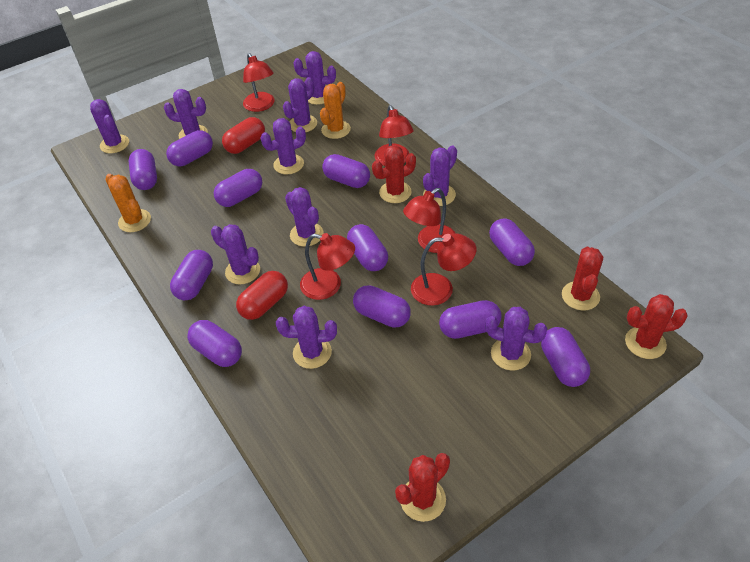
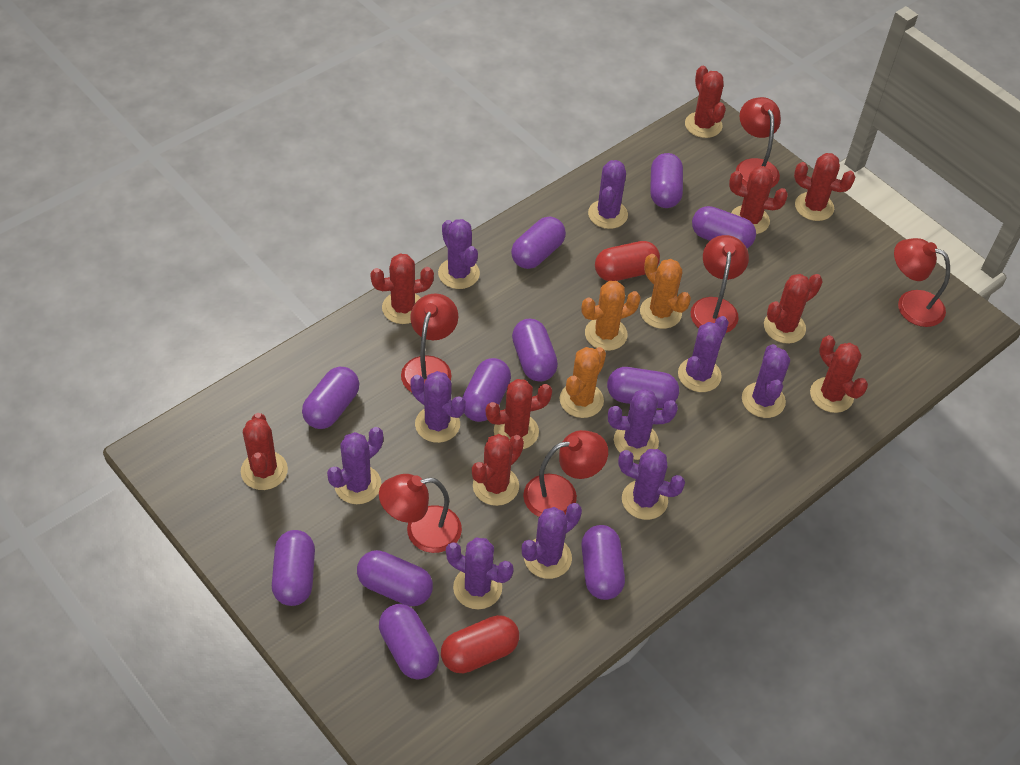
orange cactus: [105,174,151,232] [320,82,351,139] = 2 -> [560,347,606,418] [581,281,641,351] [640,254,691,329] = 3
red cactus: [372,145,416,203] [395,453,450,522] [562,247,603,311] [625,294,688,359] = 4 -> [241,413,288,490] [370,253,434,324] [472,434,524,506] [486,379,552,449] [685,66,726,138] [729,166,788,234] [764,274,822,344] [794,153,855,221] [810,335,868,413] = 9
red lamp: [243,53,275,112] [300,233,355,300] [374,105,414,166] [403,188,455,253] [411,233,476,306] = 5 -> [379,474,462,553] [401,293,458,392] [523,430,608,517] [691,235,749,333] [736,97,781,188] [894,238,950,327] = 6

